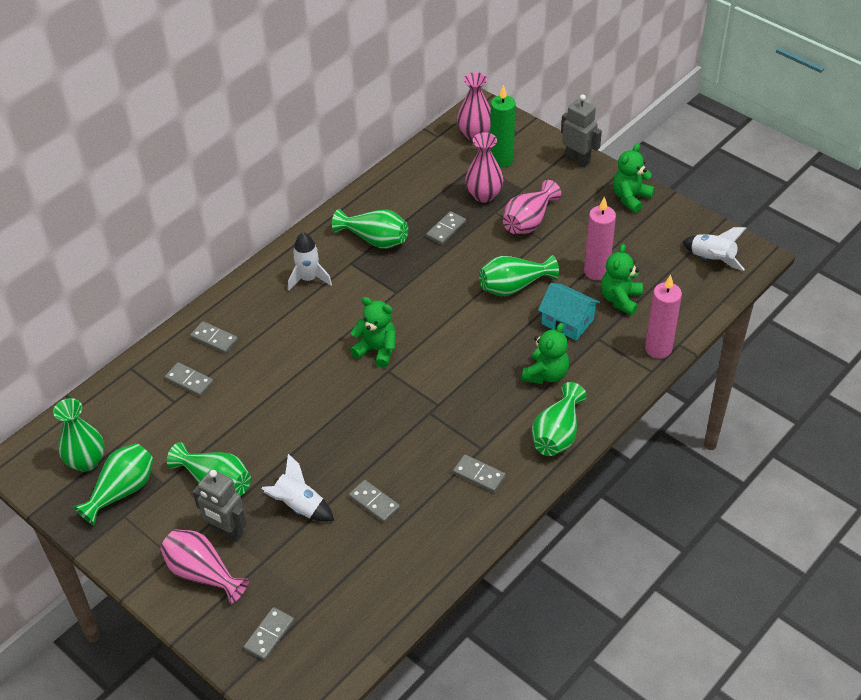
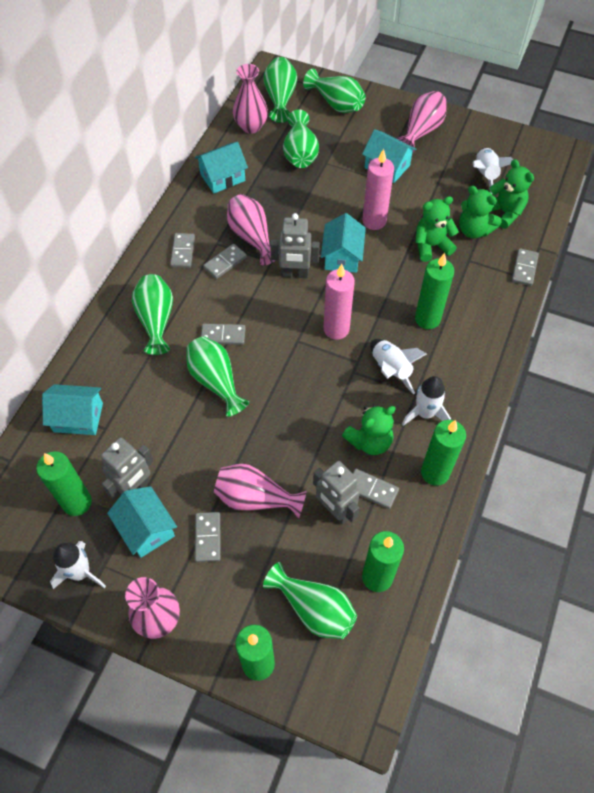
green candle: [490,85,515,168] = 1 -> [36,451,92,516] [235,625,275,681] [362,531,404,592] [415,253,454,329] [421,420,466,486] = 5
grey robot: [193,469,247,542] [561,94,602,167] = 2 -> [101,437,154,499] [270,213,320,278] [313,461,360,525] = 3
pink vase: [160,529,249,604] [457,72,491,141] [465,132,503,203] [503,180,561,234] = 4 -> [125,577,180,639] [214,464,307,519] [227,194,276,266] [233,64,268,134] [397,91,447,153] = 5
turquoise house: [538,283,600,341] = 1 -> [42,384,103,435] [107,486,177,558] [195,142,248,194] [321,213,366,273] [362,129,416,183] = 5
white rocket: [261,454,334,522] [288,232,332,291] [682,227,746,271] = 3 -> [50,541,106,589] [370,339,427,394] [402,376,451,426] [473,148,513,194] = 4

